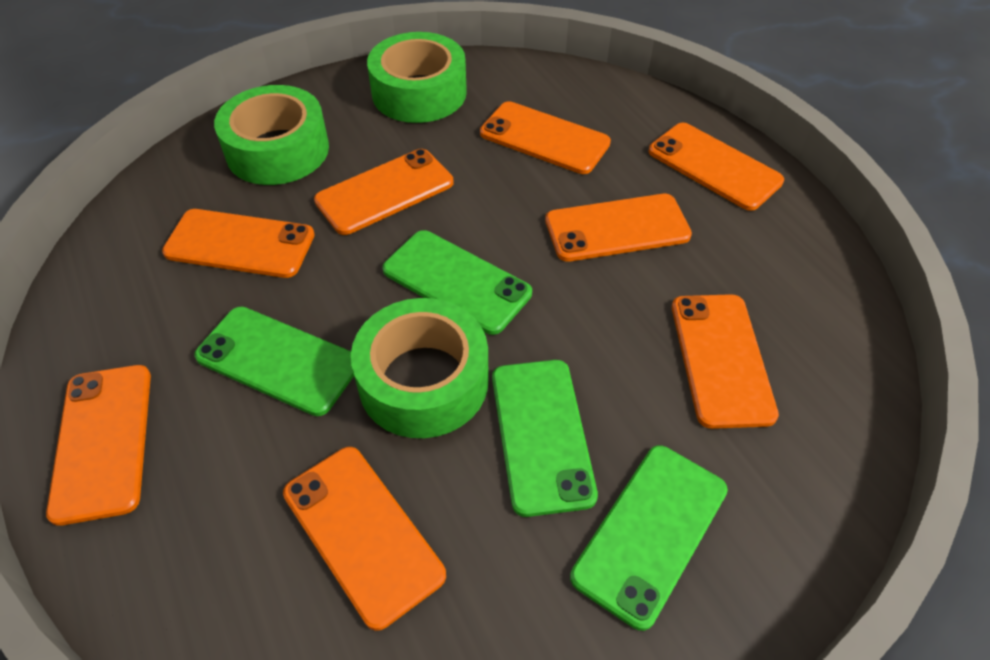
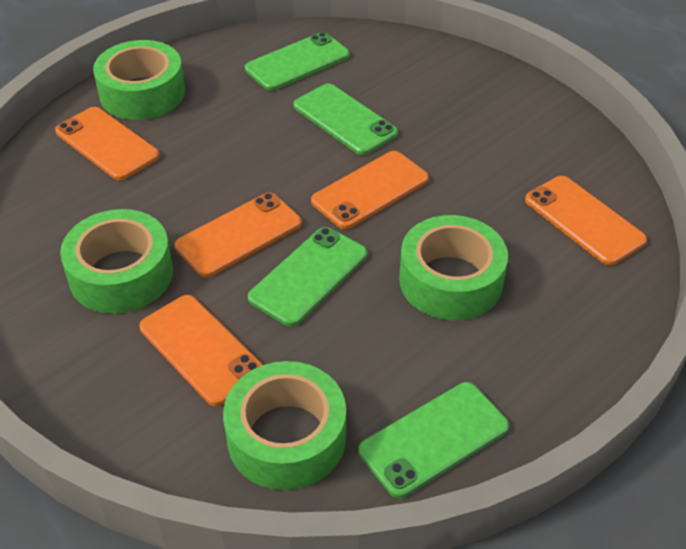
green tape: [214,85,329,185] [351,298,489,438] [367,32,467,123] = 3 -> [60,209,173,314] [93,40,185,120] [223,361,346,490] [399,215,508,320] = 4
orange phone: [46,365,151,526] [162,209,315,278] [283,447,446,631] [314,149,453,235] [480,101,611,174] [545,194,692,262] [649,123,784,211] [672,294,779,429] = 8 -> [55,107,160,180] [139,295,263,406] [174,193,301,277] [311,151,429,229] [525,176,647,265] = 5

